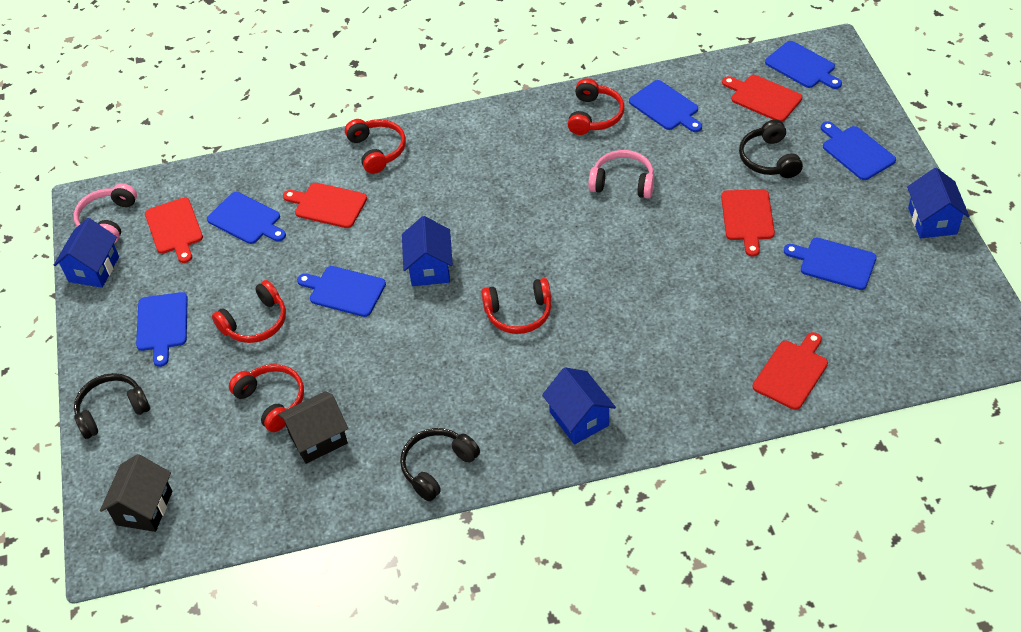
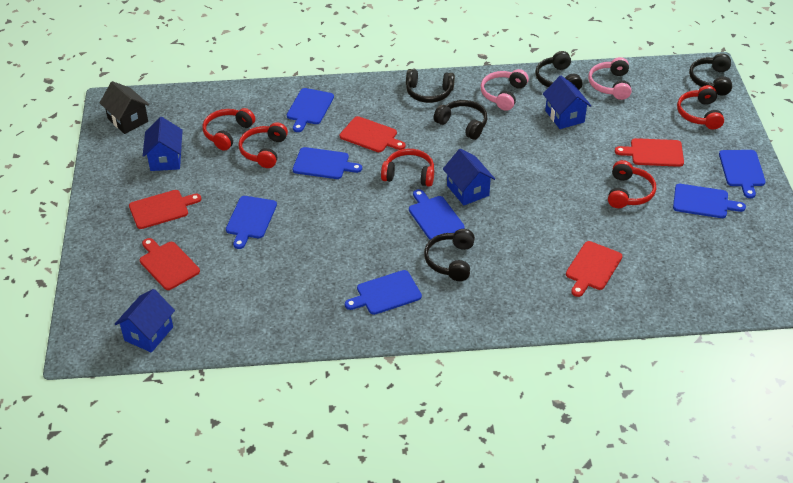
black headphones: [74,373,150,439] [400,428,480,501] [739,119,803,178] = 3 -> [406,69,455,103] [424,229,475,281] [434,100,487,140] [535,51,583,90] [689,53,732,95] = 5
black house: [100,454,172,532] [278,391,348,464] = 2 -> [99,81,150,134] = 1

